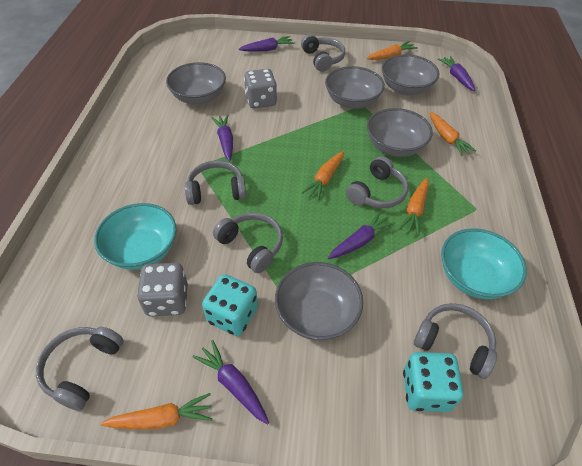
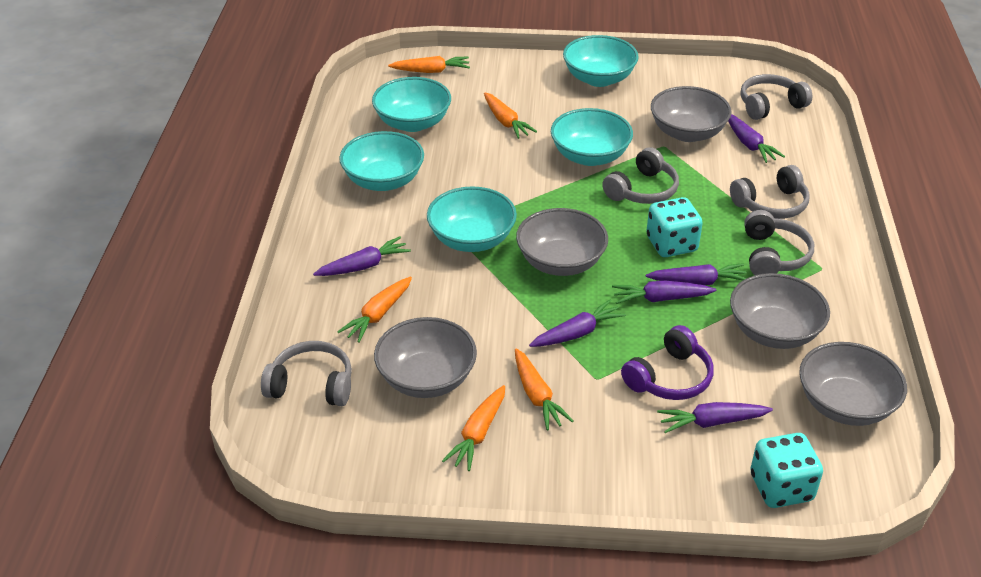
grey dice: [137,263,188,316] [244,69,277,108] = 2 -> none = 0
grey headphones: [36,327,124,411] [185,160,246,205] [213,212,283,273] [301,34,345,72] [346,156,409,208] [414,303,497,379] = 6 -> [261,341,352,406] [602,147,679,204] [730,165,810,219] [740,74,812,120] [744,210,814,275] = 5
purple carrot: [193,340,269,424] [211,115,233,162] [239,36,295,52] [328,211,395,259] [438,56,475,91] = 5 -> [313,236,411,276] [529,299,626,347] [612,281,716,304] [646,263,747,285] [657,402,773,433] [728,114,785,163] = 6
purple headphones: none = 0 -> [621,325,714,400] = 1
turquoise bowl: [94,203,176,270] [441,228,527,299] = 2 -> [339,131,424,191] [372,77,451,132] [427,186,517,252] [551,108,633,166] [563,35,639,87] = 5

